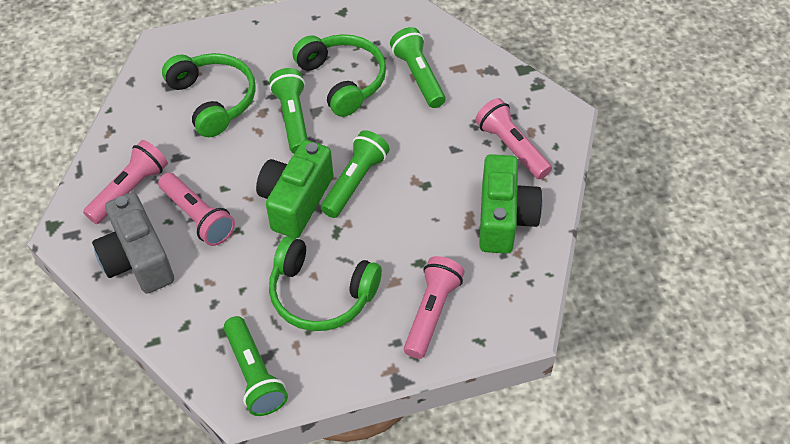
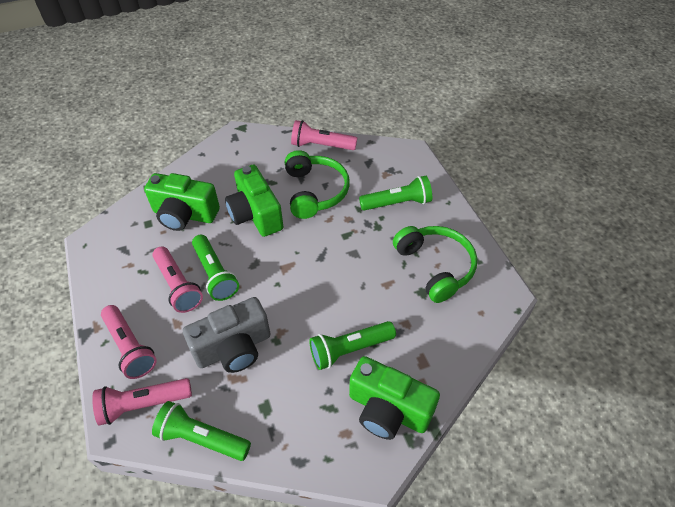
green camera: [256,140,333,238] [479,154,542,254] = 2 -> [144,173,220,231] [225,165,283,237] [349,356,440,440] = 3
green headphones: [162,53,256,137] [269,236,382,331] [292,34,386,117] = 3 -> [285,150,350,219] [393,226,477,303] = 2

